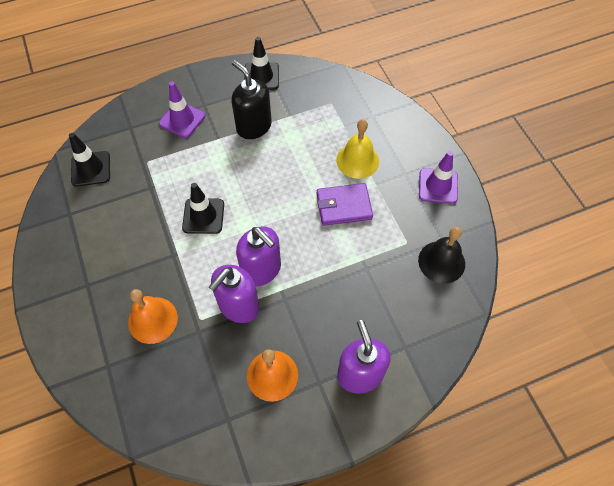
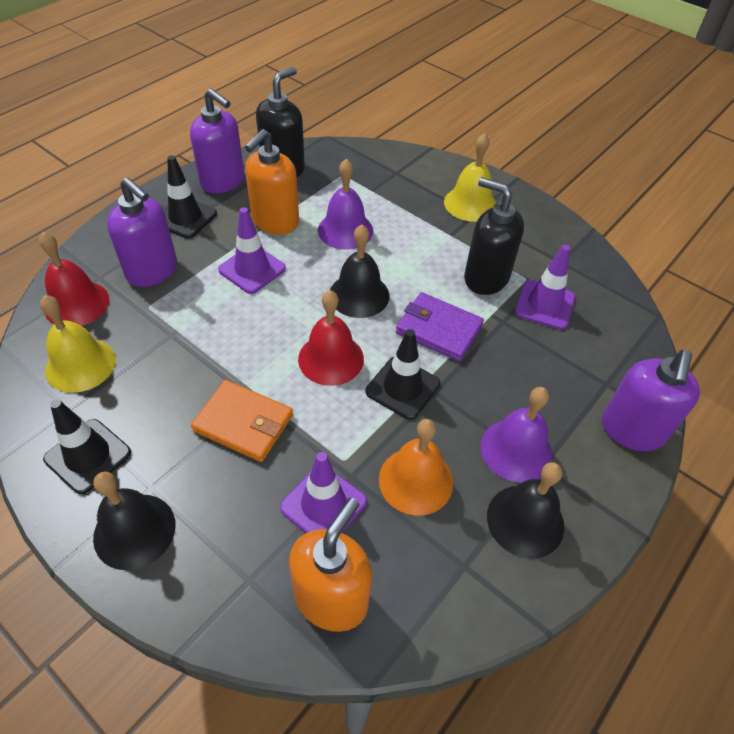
black bell: [418,227,465,284] = 1 -> [93,472,175,570] [330,225,390,318] [487,462,564,559] = 3
black soap dispenser: [232,60,272,139] = 1 -> [256,67,305,177] [464,177,524,295] = 2
orange bell: [128,289,178,344] [247,349,298,402] = 2 -> [379,419,453,516] = 1
orange soap dispenser: none = 0 -> [245,129,299,234] [289,498,372,632] = 2
orange wallet: none = 0 -> [191,380,293,462] = 1
purple bell: none = 0 -> [318,159,373,250] [480,387,552,483] = 2
purple traffic cone: [159,82,205,138] [419,151,458,204] = 2 -> [218,207,286,294] [280,452,367,533] [515,245,575,330] = 3
red bell: none = 0 -> [39,232,109,326] [298,290,364,386] = 2
yellow bell: [336,119,379,179] = 1 -> [40,295,116,393] [444,133,496,222] = 2

